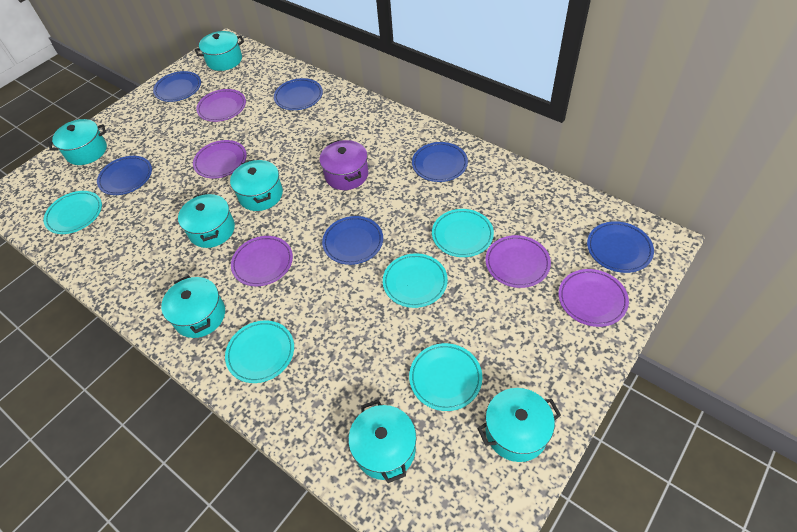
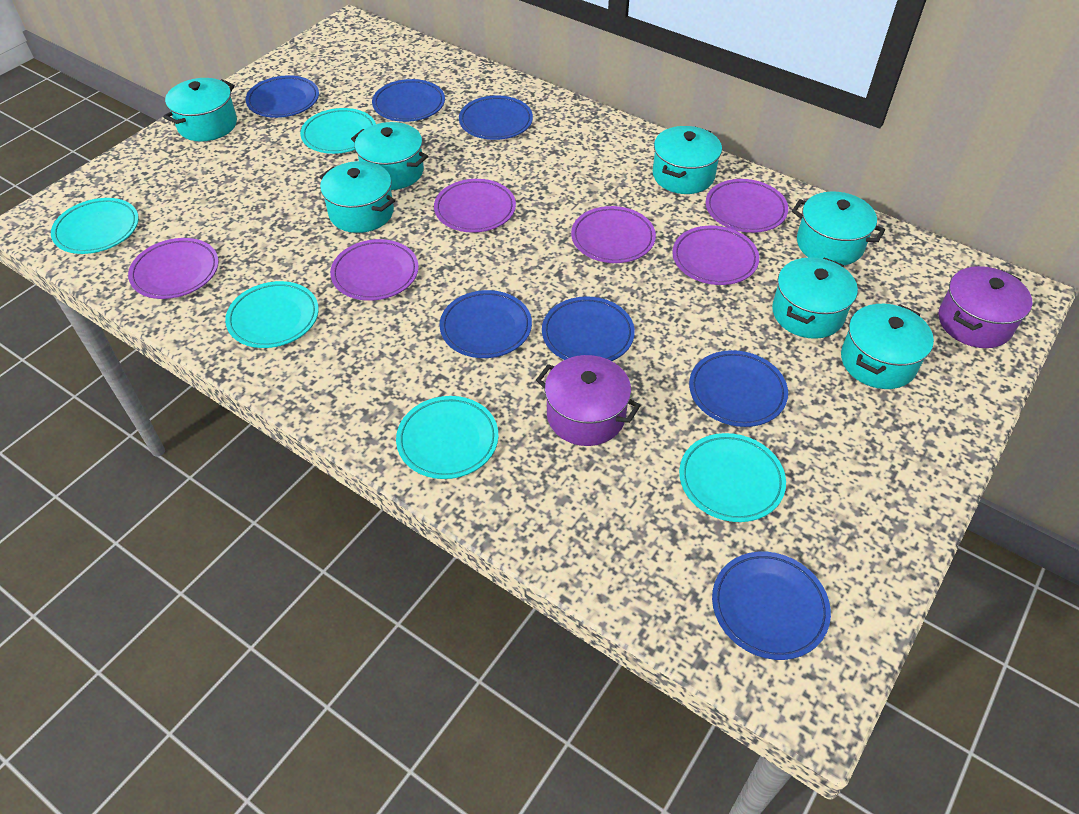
blue plate: [97,156,152,195] [153,71,201,102] [274,78,323,110] [322,216,383,265] [412,142,468,182] [587,221,654,273] = 6 -> [245,75,319,118] [372,79,445,122] [440,290,532,358] [459,95,533,140] [542,296,635,361] [689,350,788,427] [712,552,831,660] = 7
purple plate: [193,140,247,178] [196,89,246,122] [231,236,293,286] [485,235,551,288] [559,269,629,327] = 5 -> [128,238,219,299] [330,239,419,301] [434,179,516,233] [571,206,656,263] [672,226,759,285] [706,179,788,233] = 6
purple pot: [319,140,369,190] = 1 -> [536,355,641,446] [939,266,1032,348] = 2

